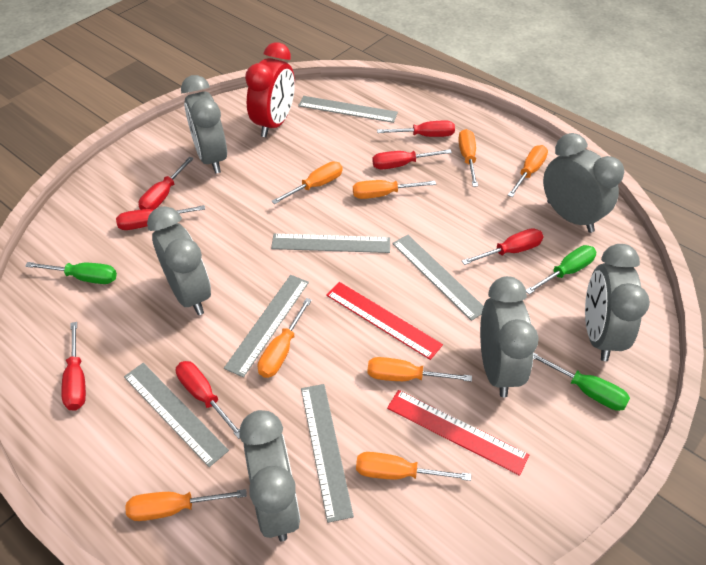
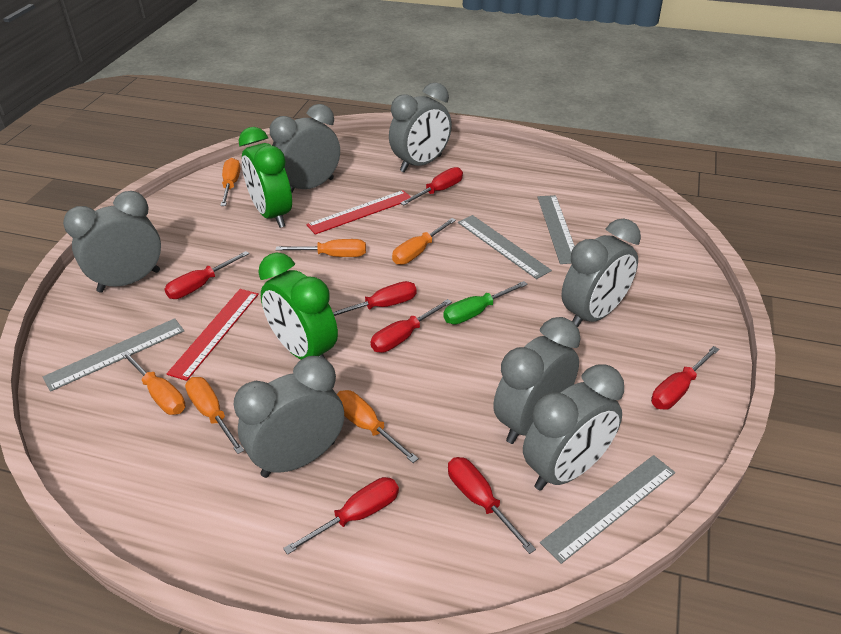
green clock: none = 0 -> [239,127,292,228] [258,253,338,360] = 2
green screwdriver: [25,262,117,284] [526,245,596,294] [533,353,630,411] = 3 -> [443,281,528,324] = 1
grey clock: [147,206,211,315] [181,75,227,174] [239,410,301,542] [480,276,539,397] [543,133,624,233] [585,244,650,361] = 6 -> [63,191,161,293] [234,356,344,478] [270,104,340,192] [389,82,452,173] [493,317,581,444] [523,364,624,491] [561,219,641,328] = 7
grey ruler: [124,363,229,467] [224,275,309,377] [271,234,390,253] [298,96,398,123] [301,384,354,523] [392,235,484,321] = 6 -> [43,318,184,392] [458,215,552,279] [537,195,575,264] [540,455,675,564] = 4
orange screwdriver: [125,489,247,521] [258,298,312,378] [271,162,343,204] [353,180,436,199] [356,452,471,481] [367,357,472,382] [458,129,478,187] [508,145,548,197] = 8 -> [121,351,185,415] [185,377,244,454] [220,158,240,206] [275,239,366,257] [337,390,419,463] [392,218,456,265] = 6
red clock: [245,42,295,137] = 1 -> none = 0

